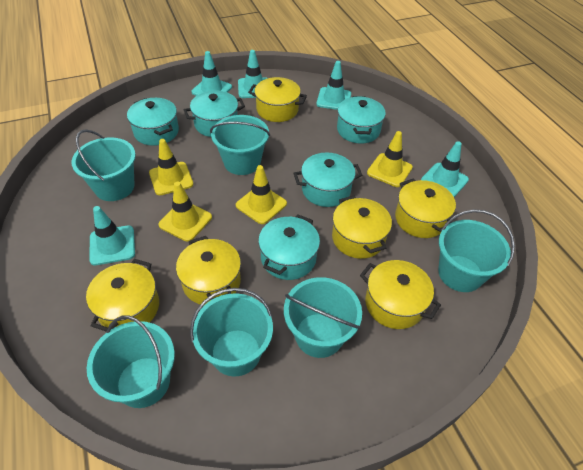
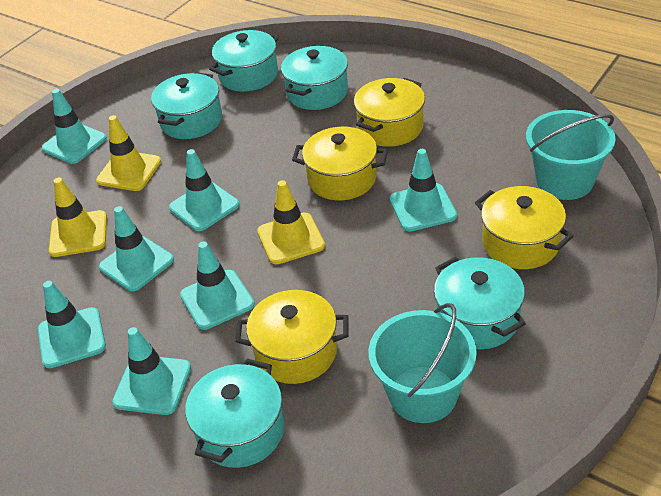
turquoise bucket: [71,129,136,201] [87,316,175,408] [190,288,273,377] [210,115,270,175] [284,277,362,358] [438,210,515,292] = 6 -> [369,303,477,423] [526,110,616,200] = 2
turquoise traffic cone: [89,206,135,265] [191,51,232,96] [238,50,268,98] [316,61,351,110] [421,141,469,197] = 5 -> [38,281,106,368] [42,89,107,164] [99,206,174,291] [112,327,191,415] [169,149,239,231] [180,241,254,330] [390,149,457,232] = 7
yellow pot: [86,259,159,332] [176,236,241,304] [248,77,307,122] [332,196,392,259] [360,260,441,329] [395,179,456,238] = 6 -> [235,290,348,384] [292,127,388,200] [354,78,425,147] [475,186,574,269] = 4
yellow traffic cone: [149,139,193,195] [158,182,212,242] [236,165,287,224] [367,131,413,187] = 4 -> [49,178,107,257] [96,115,161,191] [257,180,325,264] = 3

